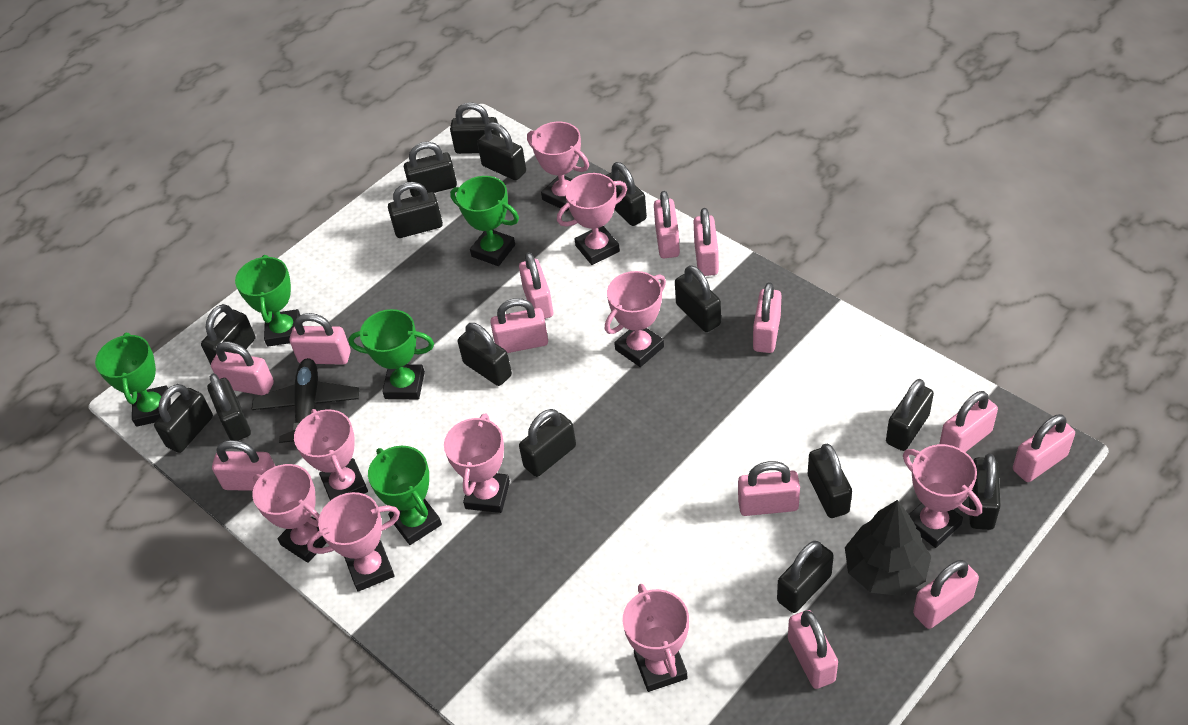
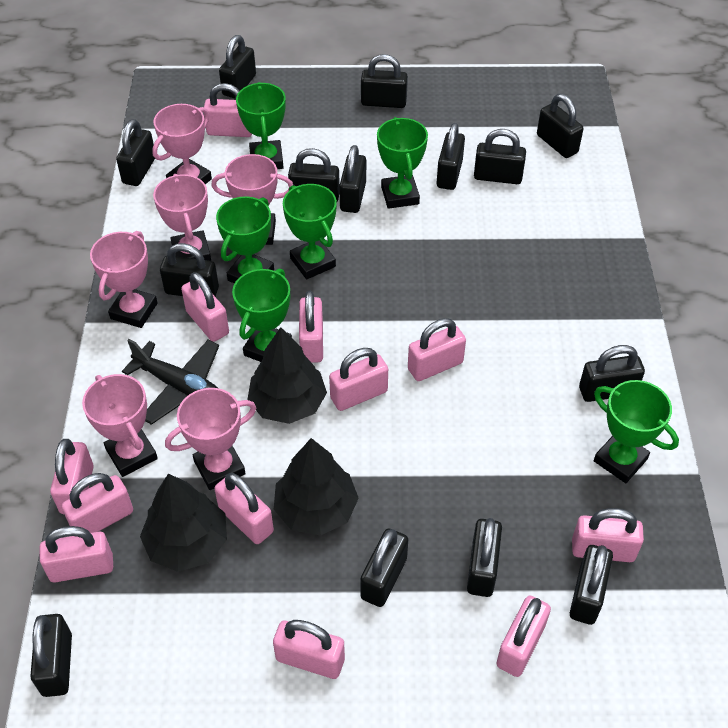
black padlock: [154,384,213,453] [201,304,256,365] [207,374,251,441] [388,182,443,238] [404,142,457,197] [450,102,500,154] [458,323,512,386] [477,122,526,180] [519,409,576,477] [606,162,647,226] [675,265,721,332] [777,541,834,613] [808,444,852,518] [886,379,934,451] [969,454,1001,530] = 15 -> [30,614,72,697] [116,119,155,186] [160,243,219,297] [219,35,256,98] [288,148,340,201] [339,145,366,213] [360,528,408,607] [361,54,408,108] [437,123,465,190] [467,518,502,597] [474,129,526,184] [537,94,584,158] [570,545,613,625] [579,345,645,402] = 14
black tree: [845,500,931,596] = 1 -> [140,474,227,572] [247,327,327,424] [274,438,359,536] = 3
green trophy: [95,333,171,427] [235,255,300,347] [349,309,434,399] [368,446,442,545] [450,176,519,266] = 5 -> [216,196,274,284] [232,269,292,362] [236,82,286,169] [283,184,337,279] [377,117,428,209] [594,380,679,483] = 6
pink padlock: [211,341,274,395] [212,440,275,491] [290,313,351,365] [490,298,548,353] [519,253,553,319] [654,191,680,258] [694,208,719,276] [738,461,800,516] [753,282,781,353] [788,610,838,689] [913,560,979,629] [939,391,998,452] [1013,414,1075,482] = 13 -> [40,526,113,582] [50,439,94,514] [62,473,133,533] [181,272,229,342] [204,83,252,137] [214,473,274,544] [273,620,345,679] [299,291,323,363] [329,348,388,411] [408,318,466,381] [496,596,551,677] [572,508,644,562] = 12
pink trophy: [253,464,326,563] [294,409,368,501] [307,492,400,592] [444,414,510,513] [527,122,589,211] [557,173,627,265] [605,271,666,367] [623,584,689,692] [903,444,982,548] = 9 -> [82,374,158,477] [90,231,158,328] [152,104,212,184] [153,174,211,261] [165,388,256,490] [211,154,293,245] = 6

